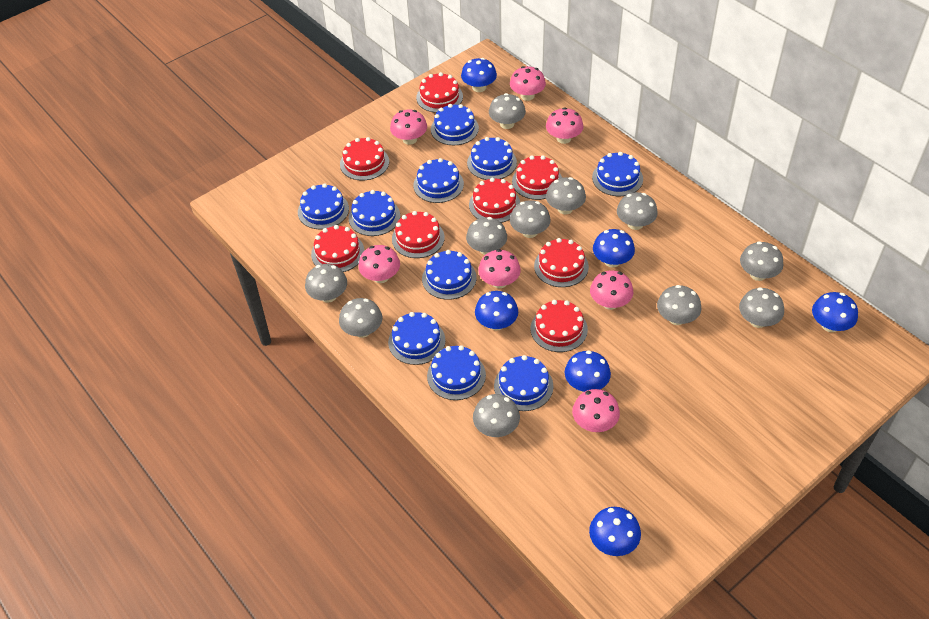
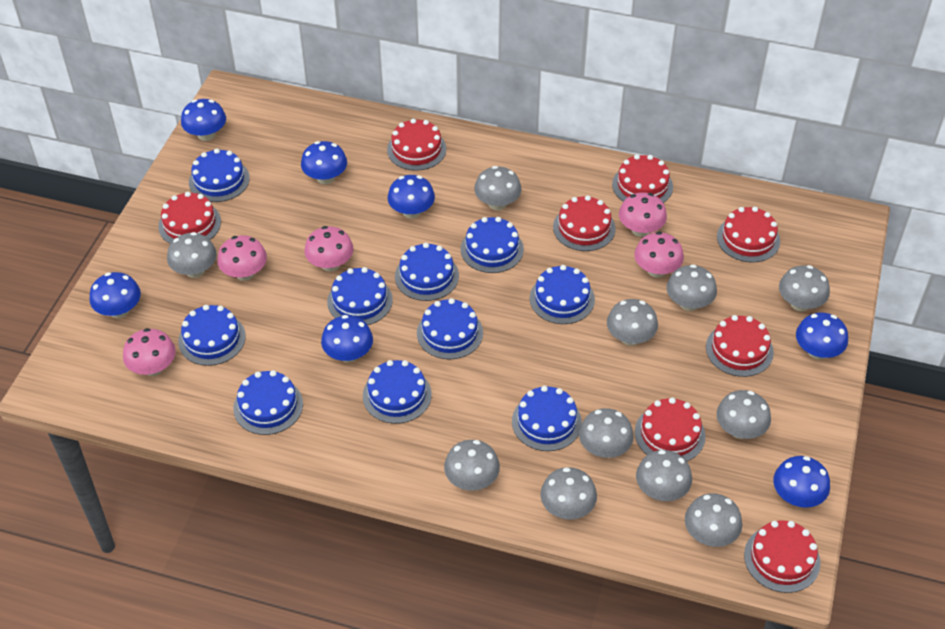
blue mushroom: [461,58,497,92] [475,291,518,330] [565,350,611,392] [589,507,641,556] [593,229,635,267] [812,292,858,332] = 6 -> [90,272,141,318] [181,99,226,141] [301,141,347,184] [321,315,373,363] [387,175,435,219] [773,456,830,508] [796,312,848,360] = 7
pink mushroom: [358,245,400,283] [390,110,427,145] [478,249,521,288] [510,66,546,101] [546,107,583,144] [572,389,620,432] [590,270,633,310] = 7 -> [123,328,176,376] [217,235,267,281] [304,226,353,271] [619,192,667,237] [634,231,684,278] = 5

